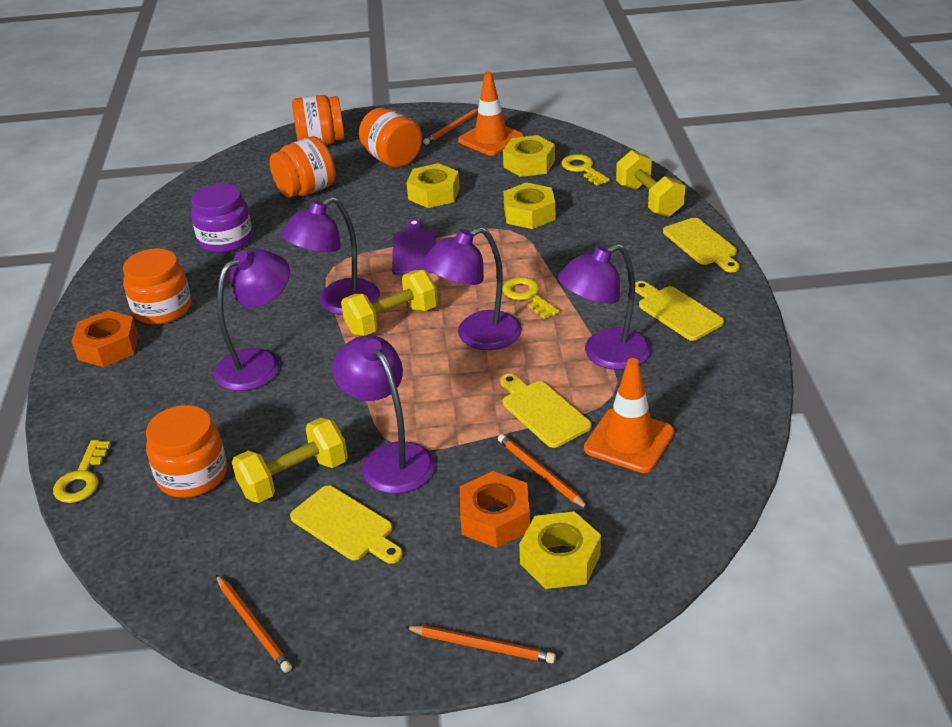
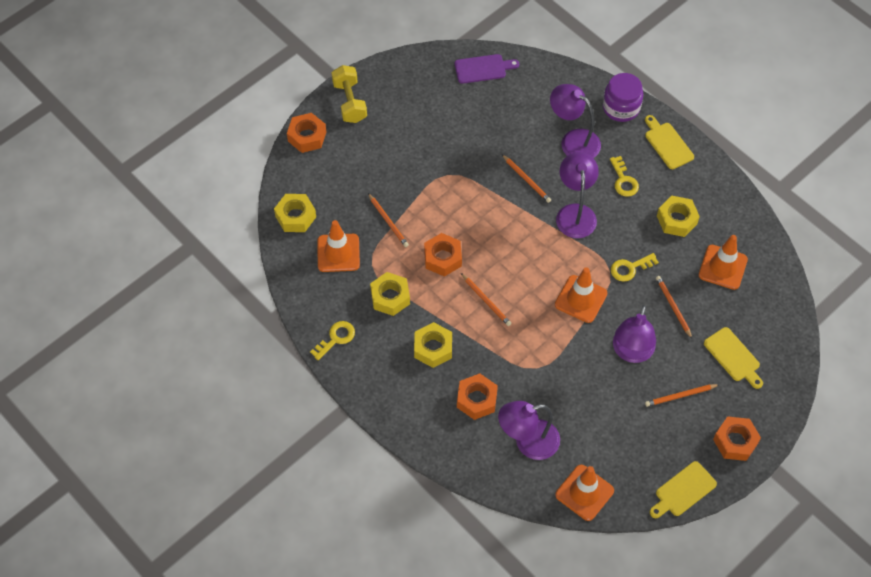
orange jar: [123,248,191,325] [146,405,227,498] [270,136,335,198] [292,95,344,145] [359,108,422,168] = 5 -> none = 0
orange nut: [72,310,138,367] [460,471,530,548] = 2 -> [287,113,326,153] [424,233,462,277] [457,374,498,420] [713,416,761,461] = 4
orange pencil: [216,575,292,673] [405,626,556,663] [423,108,478,145] [498,434,589,509] = 4 -> [368,193,409,247] [461,273,512,326] [502,154,551,203] [645,384,720,407] [656,276,692,339] = 5
orange traffic cone: [458,72,524,155] [584,358,674,473] = 2 -> [317,220,360,272] [555,267,607,323] [555,465,614,521] [698,235,748,290] = 4
purple lamp: [214,249,290,391] [281,197,380,315] [332,335,435,494] [423,227,522,350] [558,244,651,370] = 5 -> [498,401,560,460] [550,84,601,158] [556,152,599,238] [613,305,656,363] = 4
yellow cutting board: [290,485,403,564] [501,374,592,448] [635,281,724,341] [663,218,739,273] = 4 -> [645,115,694,169] [650,461,717,518] [704,327,763,389] = 3
yellow dumbbell: [232,418,348,503] [341,270,438,336] [616,150,686,217] = 3 -> [331,65,367,123] = 1

